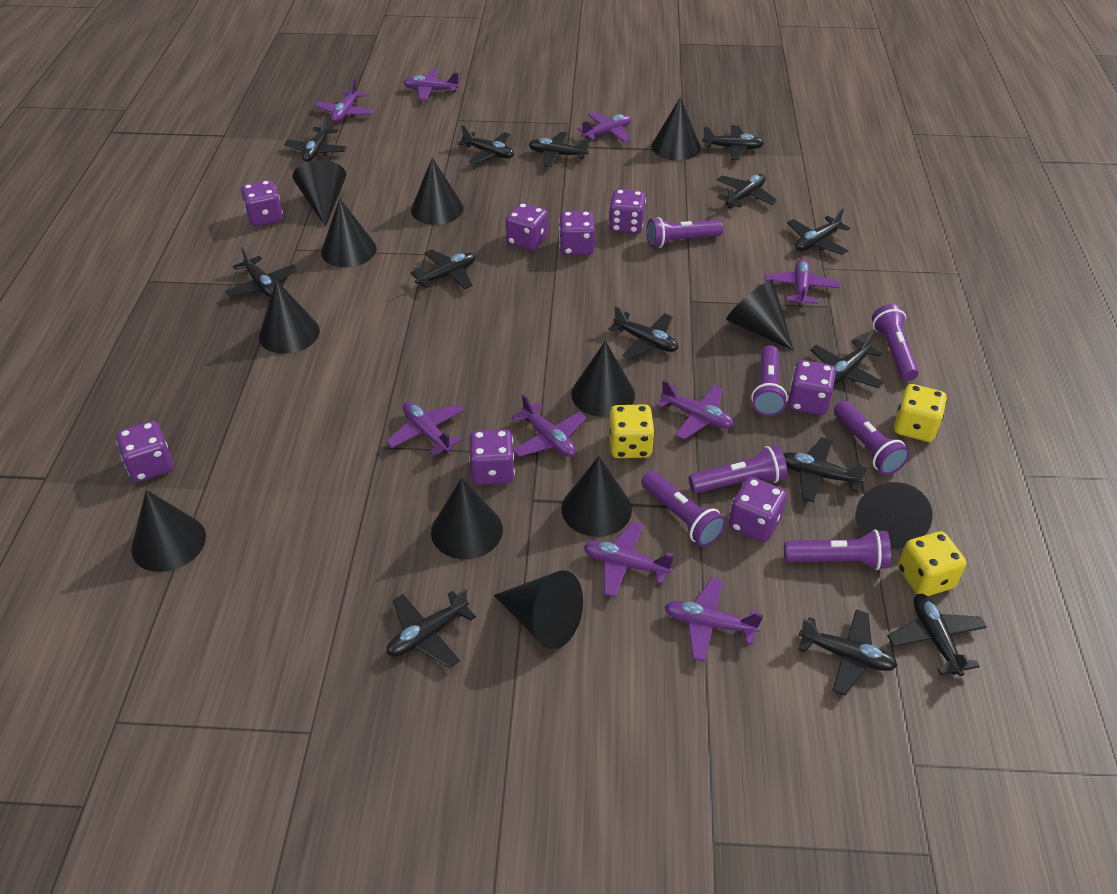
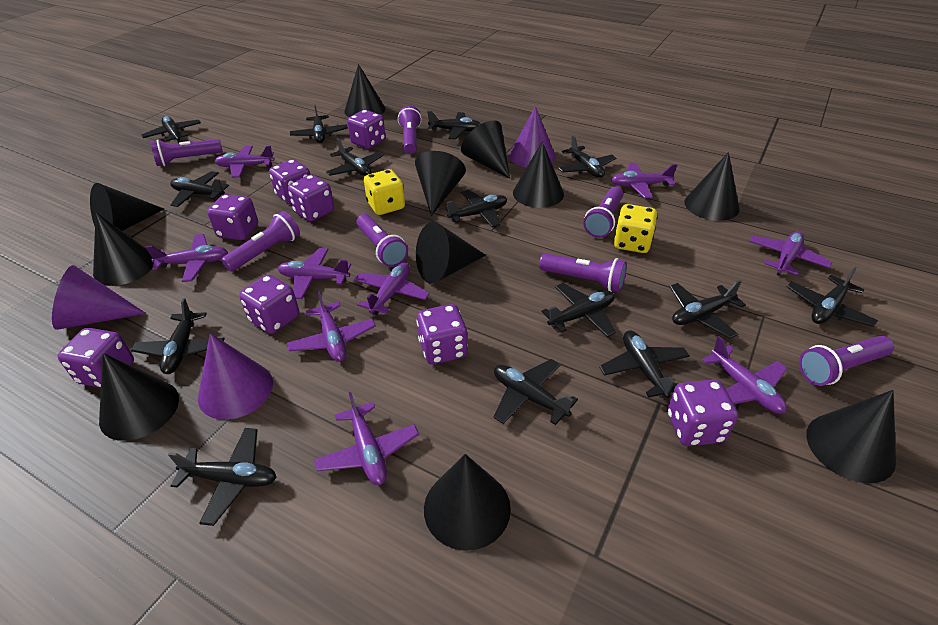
black cone: [131,490,206,572] [259,280,320,354] [293,160,346,227] [321,198,377,267] [411,158,464,225] [431,478,503,559] [494,570,583,649] [561,456,632,537] [571,341,635,417] [651,97,701,160] [726,279,794,351] [856,482,933,549] = 12 -> [90,183,164,231] [93,213,154,286] [99,353,179,441] [344,64,386,117] [415,151,466,216] [416,222,486,284] [424,454,511,551] [461,120,510,179] [513,141,564,208] [684,152,740,221] [806,390,896,483] = 11
purple cone: none = 0 -> [52,265,146,330] [198,333,273,420] [509,106,556,168] = 3
yellow dice: [609,404,655,458] [894,384,947,442] [898,531,966,596] = 3 -> [364,169,405,215] [614,204,658,253] = 2

